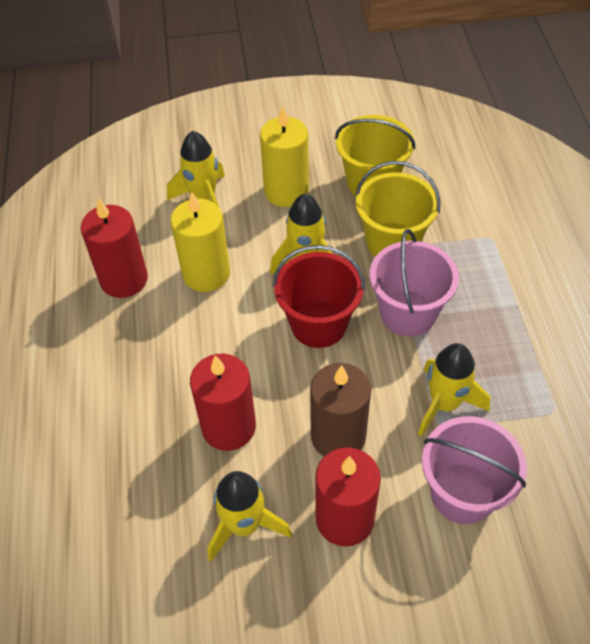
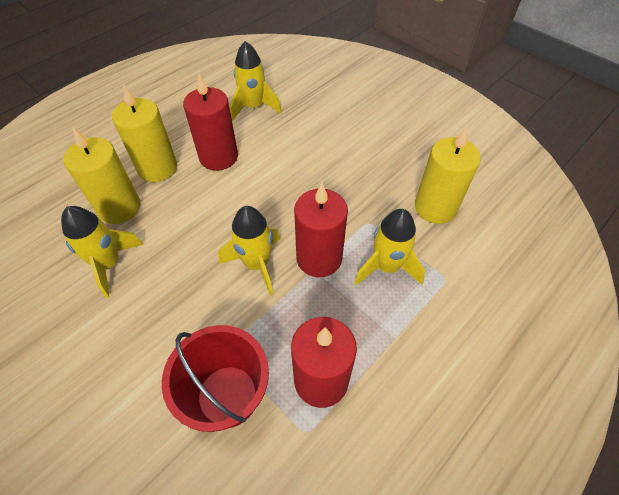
brown candle: [310,363,371,457] = 1 -> none = 0
pink bucket: [370,229,459,336] [422,416,527,524] = 2 -> none = 0
yellow bucket: [335,115,415,197] [355,161,441,257] = 2 -> none = 0
yellow candle: [170,192,230,292] [260,106,309,207] = 2 -> [63,127,141,224] [112,85,177,182] [415,127,481,224] = 3

